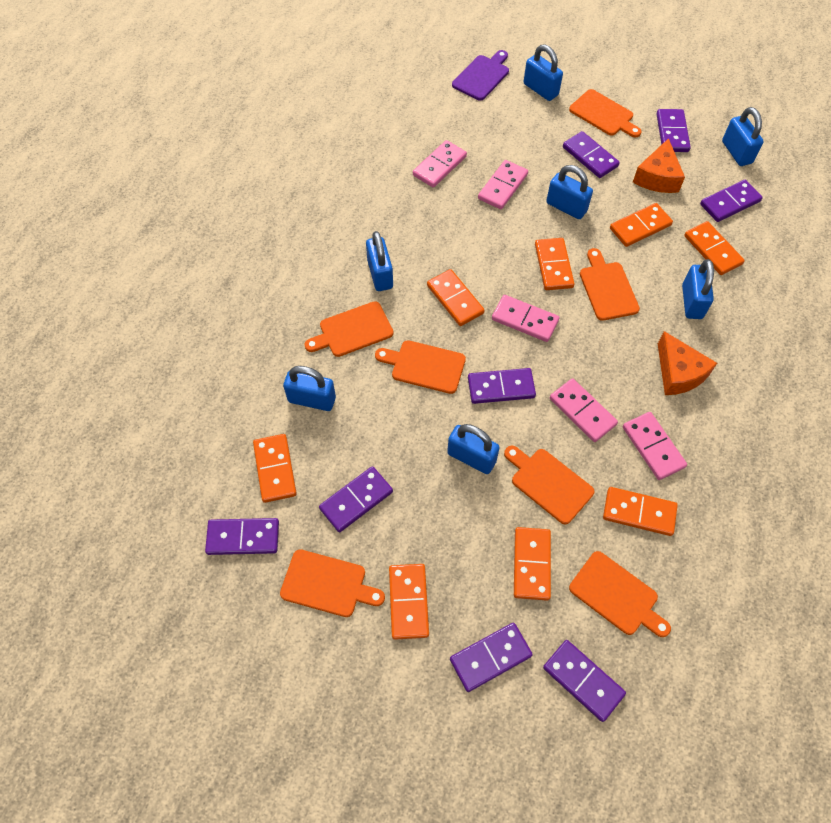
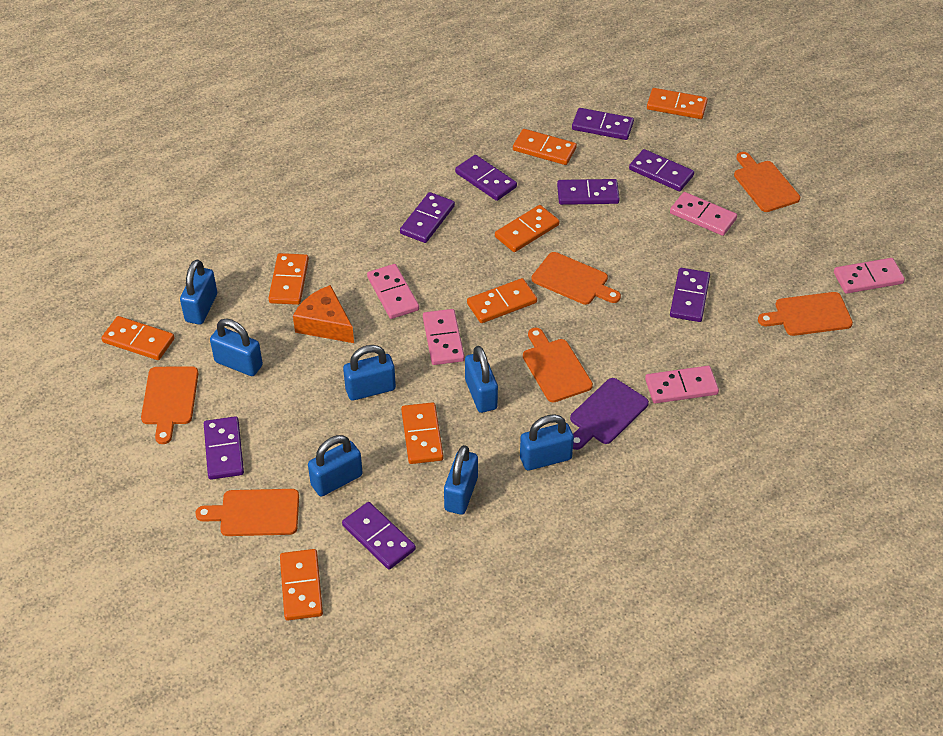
orange cheese: [633,138,685,193] [658,331,717,395] = 2 -> [293,285,354,343] = 1
orange cutting board: [280,549,385,617] [304,301,394,357] [375,340,466,394] [504,446,595,524] [569,89,642,138] [569,551,671,637] [580,248,640,321] = 7 -> [141,366,198,444] [195,489,299,536] [523,328,593,402] [532,252,621,305] [734,152,800,212] [758,292,853,336] = 6

